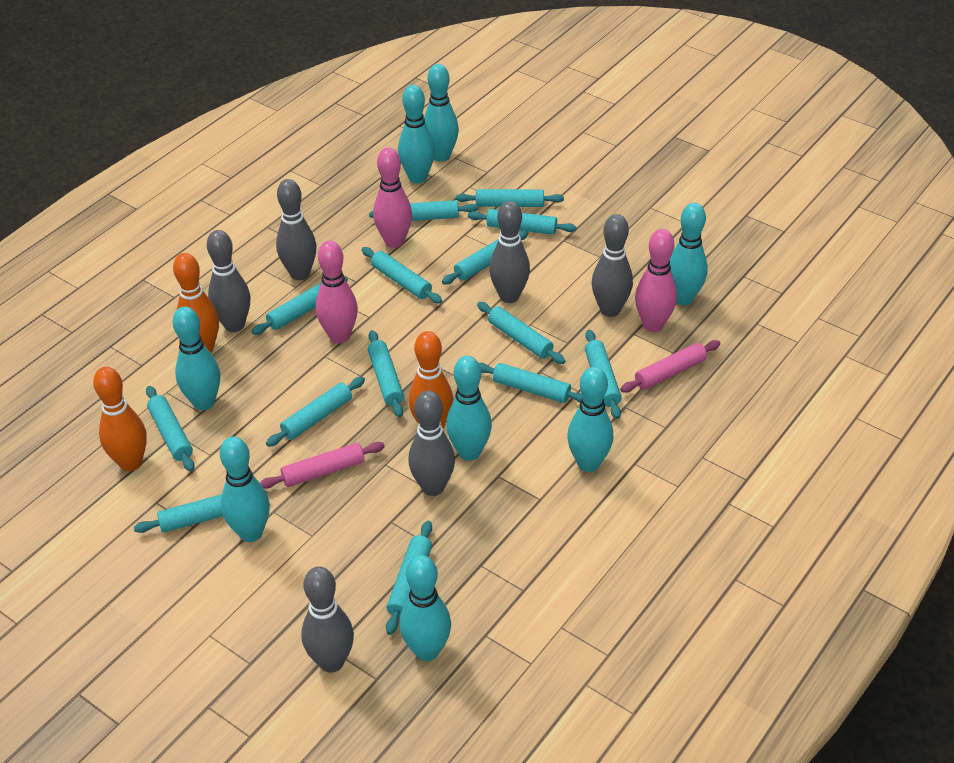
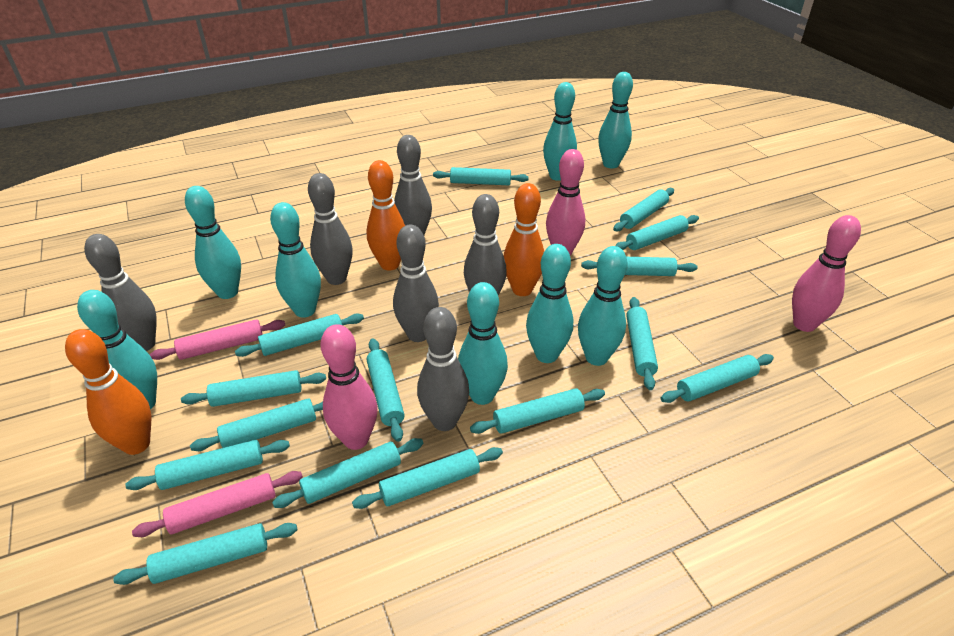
turquoise rolling pin: [134,491,268,533] [146,386,195,472] [252,277,348,335] [266,377,365,447] [362,247,442,304] [368,330,404,417] [369,200,478,221] [386,521,432,635] [442,230,528,284] [456,189,564,207] [468,209,577,235] [477,302,565,364] [479,363,582,403] [585,330,622,419] = 14 -> [113,523,297,585] [125,440,290,490] [181,370,326,407] [190,398,323,451] [235,314,364,357] [272,438,424,508] [352,447,503,509] [367,338,405,442] [433,167,529,185] [470,388,605,434] [581,257,698,276] [613,188,674,231] [615,215,699,250] [626,297,658,390] [661,354,774,403] = 15

